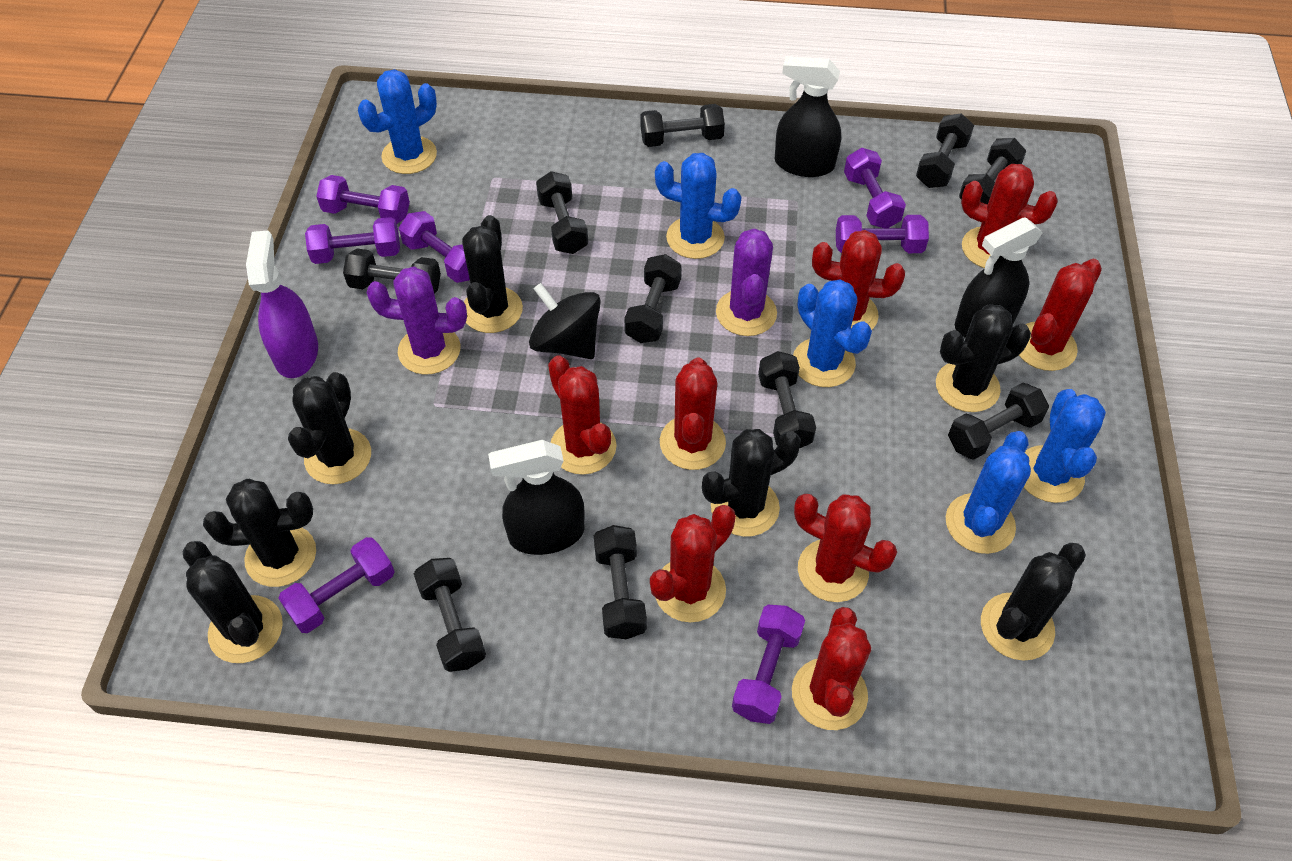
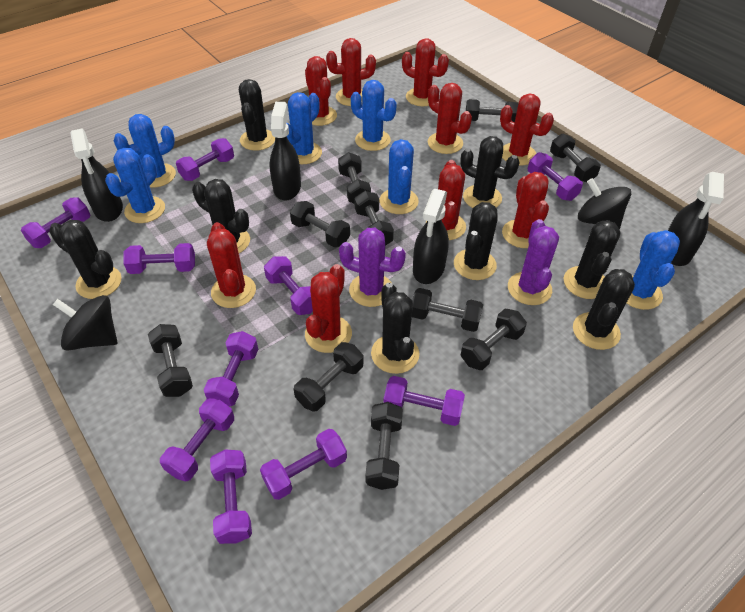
black cactus: [183,541,283,663] [203,479,316,587] [288,372,371,484] [462,215,523,333] [702,429,801,537] [936,304,1031,412] [981,543,1086,661] = 7 -> [49,220,122,299] [192,179,250,253] [239,79,275,151] [371,283,419,374] [454,202,498,280] [460,136,520,208] [564,220,621,299] [573,269,635,350] = 8
black spinning top: [529,283,601,359] = 1 -> [53,295,117,351] [578,178,631,230] = 2
black spray bottle: [488,440,584,555] [775,56,841,177] [955,217,1043,338] = 3 -> [70,128,123,222] [269,102,301,201] [413,189,449,284] [668,172,724,266] = 4
blue cactus: [358,69,437,174] [655,153,741,259] [793,279,872,387] [946,431,1031,554] [1024,389,1106,503] = 5 -> [105,148,165,223] [114,114,176,188] [287,92,322,164] [351,80,397,151] [379,139,419,214] [626,230,680,310] = 6
purple dumbbell: [278,537,395,633] [305,217,400,264] [316,175,410,224] [399,211,470,283] [732,605,805,724] [836,215,929,253] [844,148,906,228] = 7 -> [21,197,90,248] [123,243,195,274] [160,398,234,482] [176,138,234,181] [204,331,258,406] [210,449,252,544] [260,429,347,500] [264,256,313,315] [383,376,465,426] [528,152,583,201] = 10
purple spray bottle: [246,231,318,378] = 1 -> none = 0
red cactus: [548,356,617,475] [650,505,736,623] [660,357,726,470] [792,607,871,730] [794,494,897,602] [812,230,905,330] [961,164,1058,268] [1019,259,1102,371] = 8 -> [207,222,256,308] [305,56,337,126] [305,264,352,353] [326,38,376,106] [402,38,449,106] [426,160,466,240] [428,83,472,154] [500,94,554,165] [502,172,549,248] = 9

